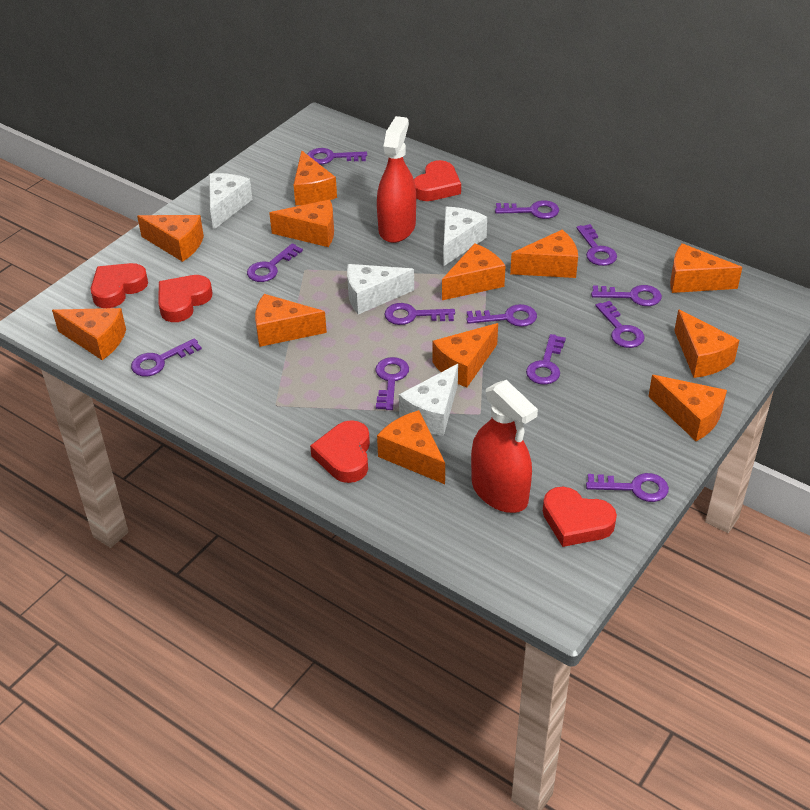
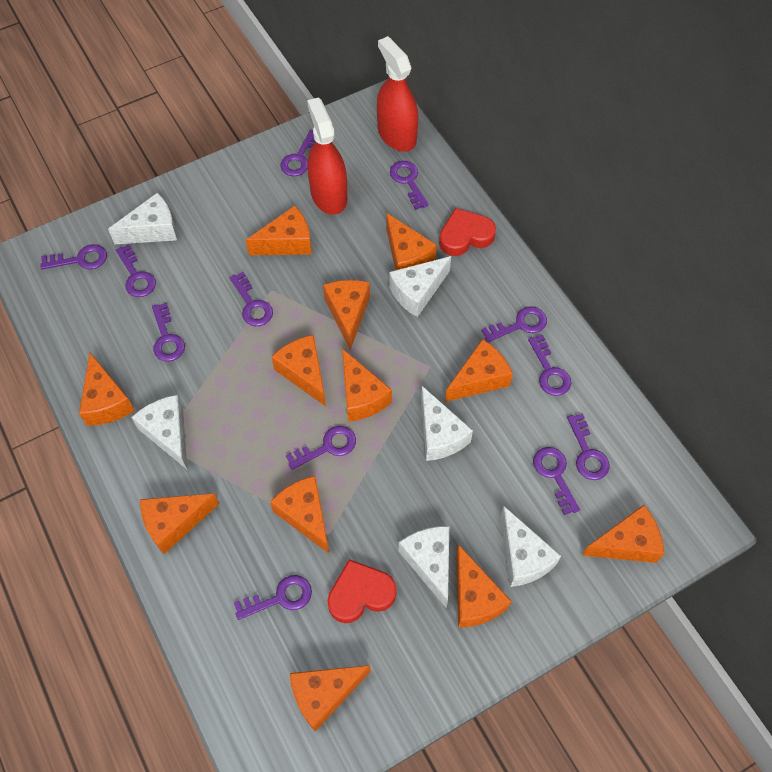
red heart: [91,263,148,308] [158,275,213,322] [310,420,370,483] [414,160,461,201] [543,487,617,547] = 5 -> [327,559,397,623] [439,208,496,256] = 2
white cheese: [209,173,252,230] [347,264,414,314] [399,364,458,436] [443,207,487,267] = 4 -> [108,193,177,244] [132,395,187,469] [389,256,451,317] [399,526,449,608] [421,386,473,461] [500,506,561,587] = 6

